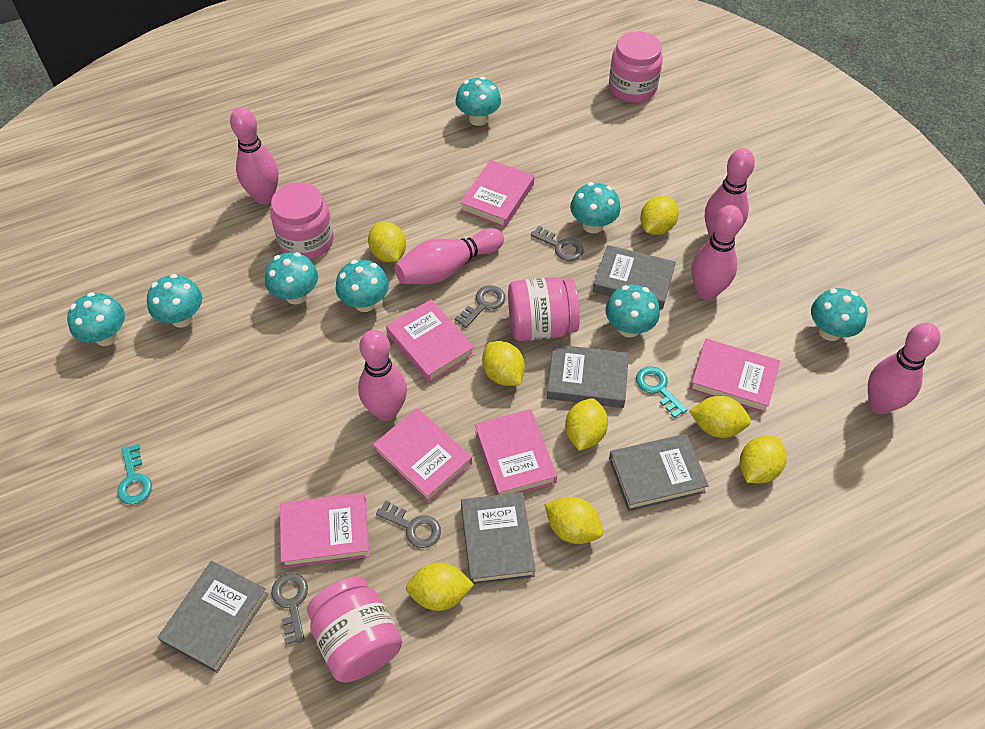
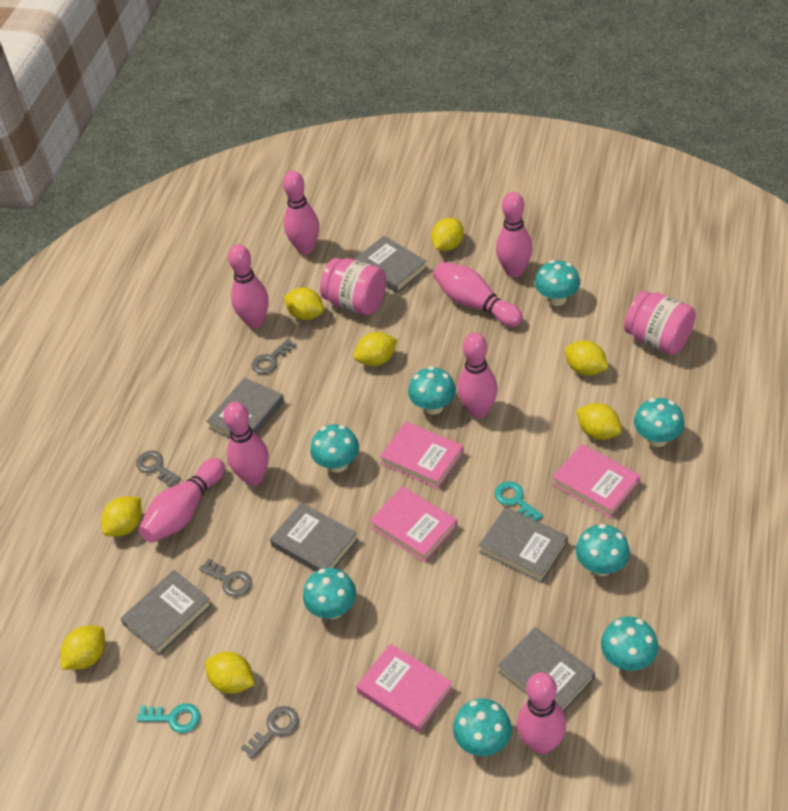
grey book: [158,561,269,673] [461,492,536,584] [547,344,629,408] [593,245,676,310] [609,434,709,511] = 5 -> [120,570,212,655] [206,378,284,439] [270,502,358,572] [354,236,427,293] [479,507,568,583] [498,627,595,713] = 6
pink book: [280,493,370,568] [373,408,472,503] [386,299,475,383] [460,160,534,228] [475,409,557,495] [690,339,780,413] = 6 -> [356,644,453,733] [369,486,458,563] [380,422,464,489] [552,444,640,518] = 4
pink bowling pin: [230,107,279,204] [358,330,407,421] [395,228,504,284] [692,205,743,300] [705,148,755,238] [868,323,940,414] = 6 -> [139,458,225,543] [223,402,269,486] [228,244,269,328] [283,171,319,254] [433,262,523,327] [457,333,498,419] [496,192,533,277] [517,672,566,754] = 8
pink jar: [271,182,334,259] [307,576,402,682] [508,277,580,341] [609,31,663,103] = 4 -> [320,258,386,315] [624,291,696,355] = 2

